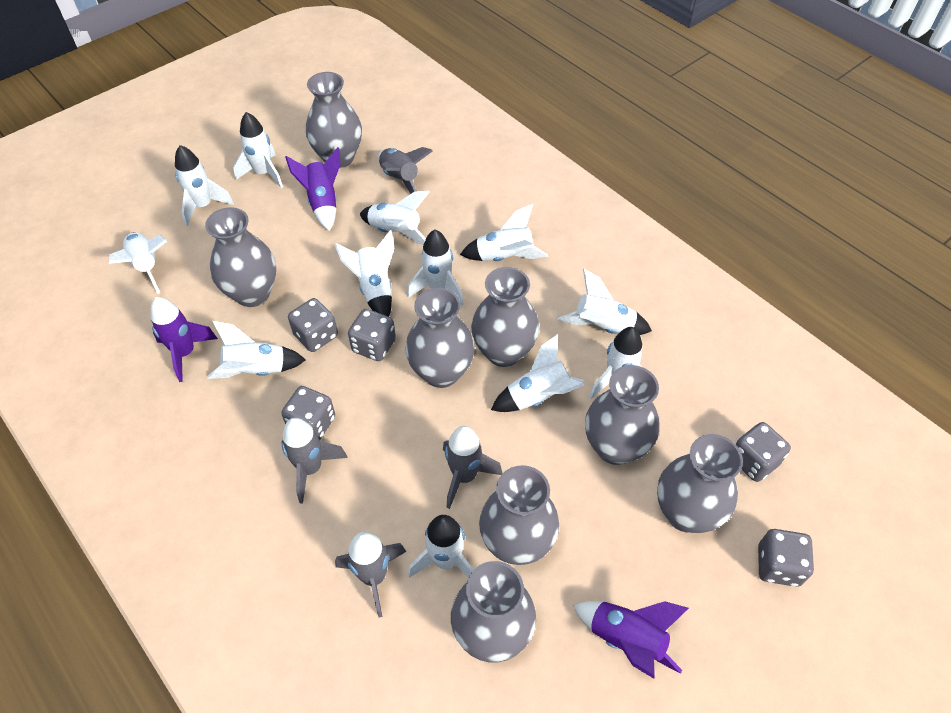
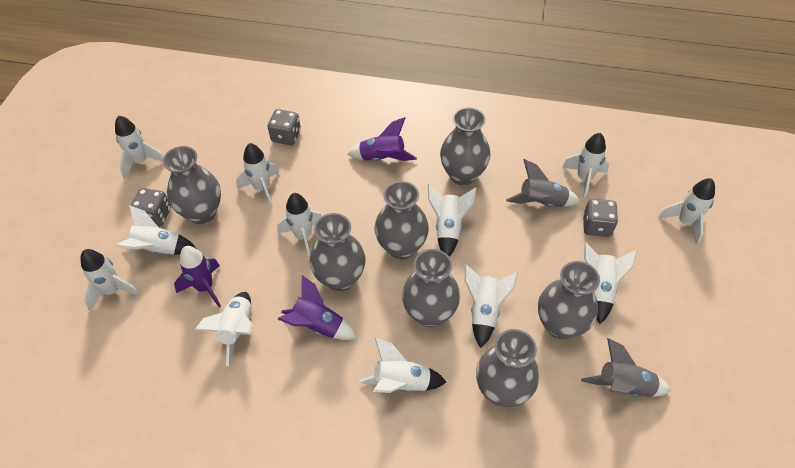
grey dice: [281,386,335,440] [288,298,338,352] [348,309,396,361] [736,422,791,482] [758,529,814,587] = 5 -> [131,188,171,227] [268,109,301,145] [583,199,618,237] = 3
grey rocket: [281,418,348,504] [335,532,406,618] [378,147,433,194] [443,426,502,509] = 4 -> [506,159,580,207] [581,338,671,397] = 2
grey vase: [205,207,276,307] [306,72,362,168] [405,288,475,388] [451,561,536,662] [471,267,539,367] [479,465,559,565] [585,365,660,465] [657,434,743,533] = 8 -> [163,146,221,224] [309,213,366,291] [375,181,429,259] [402,249,460,327] [440,107,490,185] [476,329,539,407] [538,261,600,339] = 7

